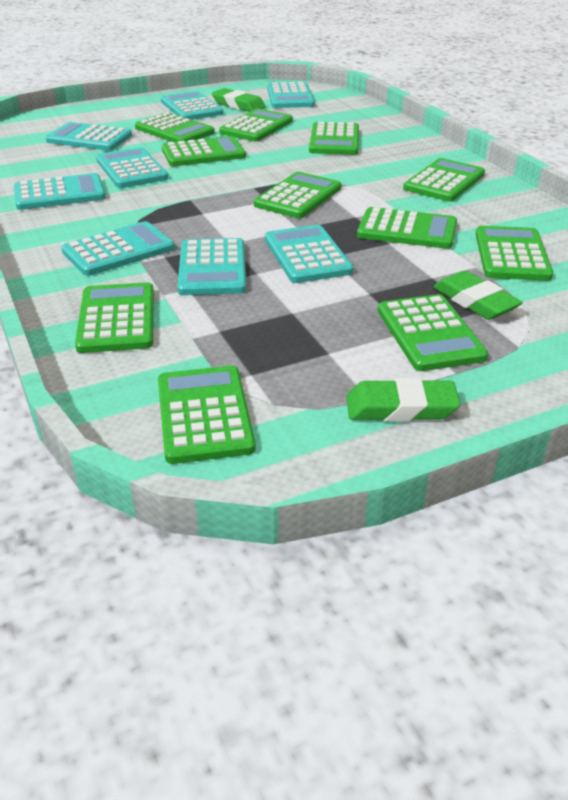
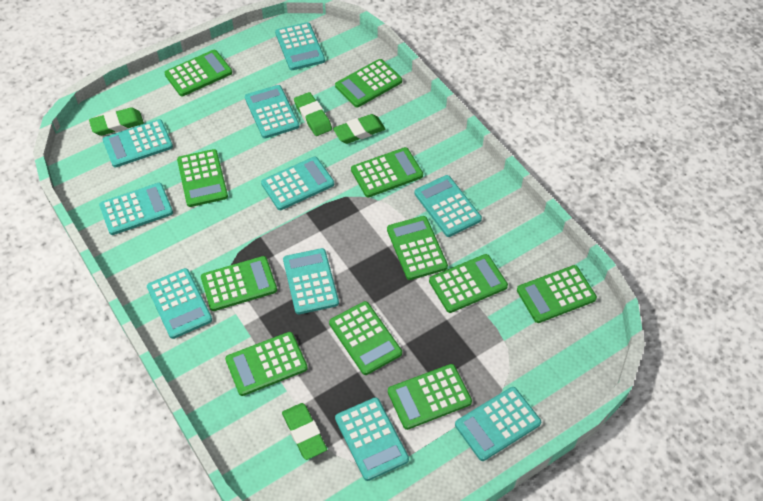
green eraser: [212,88,266,112] [346,378,461,421] [433,271,523,320] = 3 -> [89,107,144,136] [282,403,327,460] [294,92,332,136] [333,114,386,144] = 4
turquoise calculator: [14,173,106,210] [46,122,132,151] [61,221,175,276] [96,147,168,188] [161,91,224,120] [177,238,246,295] [265,225,354,283] [267,82,315,108] = 8 -> [99,183,173,235] [103,119,173,168] [147,268,212,339] [245,85,299,138] [261,157,334,210] [275,22,325,70] [283,248,339,314] [335,397,409,481] [415,175,482,237] [455,387,541,461] = 10

